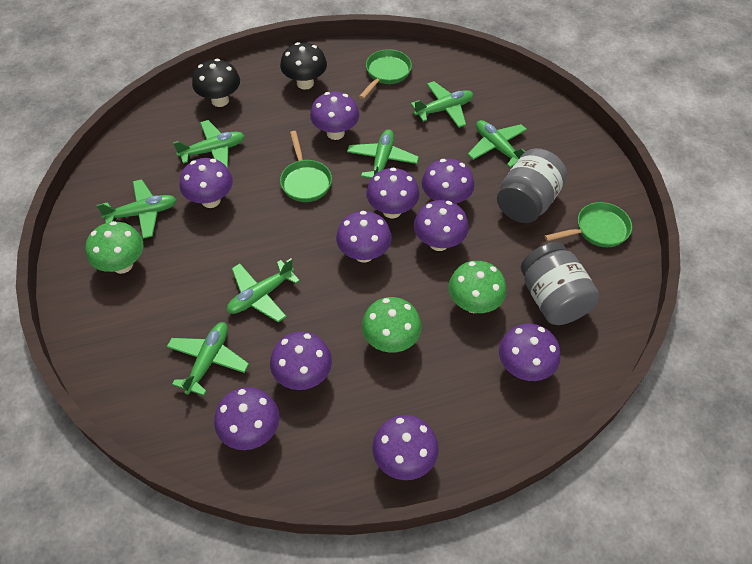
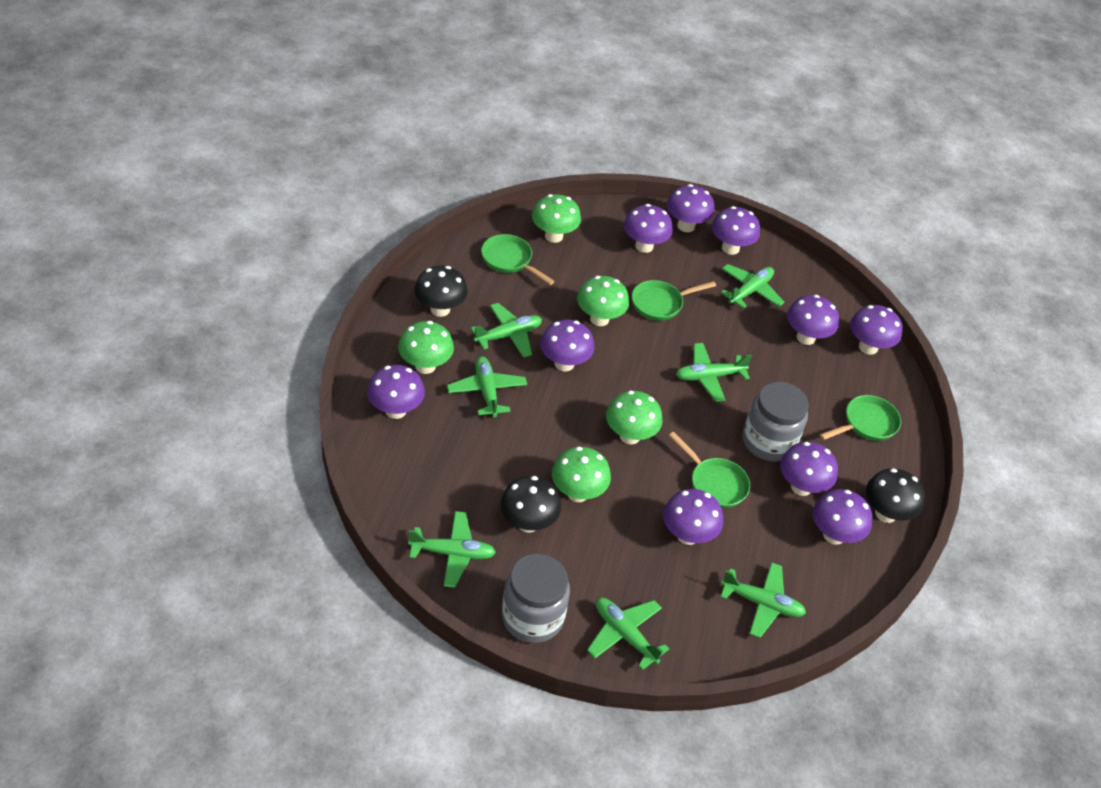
black mushroom: [192,59,240,107] [280,42,327,90] = 2 -> [414,266,468,317] [500,476,561,533] [866,468,925,523] = 3
green mushroom: [86,221,143,274] [362,297,422,353] [448,261,507,313] = 3 -> [398,321,454,374] [532,194,581,243] [552,447,611,502] [577,276,629,326] [606,391,663,444] = 5
green pan: [280,131,332,202] [359,49,412,99] [544,202,632,247] = 3 -> [481,234,555,285] [632,280,716,321] [669,432,750,508] [820,395,901,441] = 4

